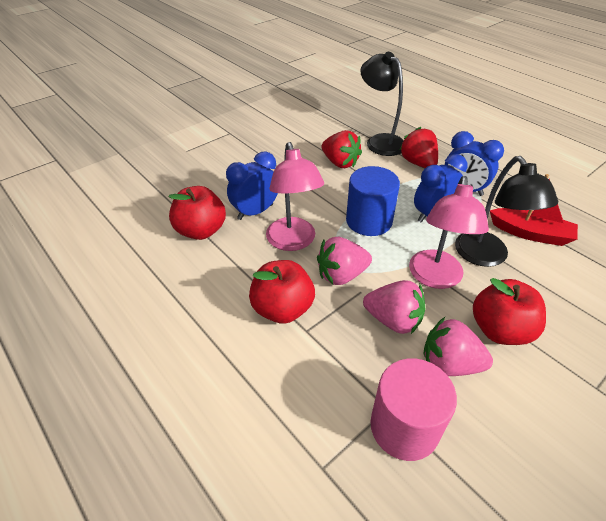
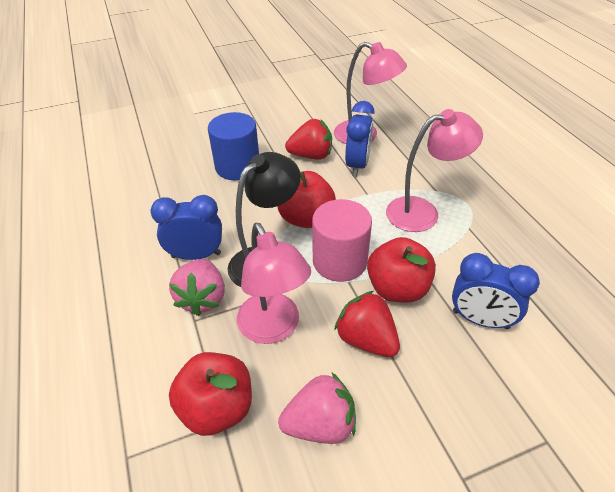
black lamp: [360,52,404,156] [455,156,558,267] = 2 -> [228,152,301,287] = 1
pink lamp: [266,142,324,251] [409,176,489,289] = 2 -> [237,223,311,344] [334,42,407,144] [386,109,483,232] = 3
pink strawberry: [317,237,372,285] [363,280,425,334] [423,317,493,376] = 3 -> [169,259,225,316] [278,373,356,444] = 2
red boat: [490,174,578,246] = 1 -> none = 0

